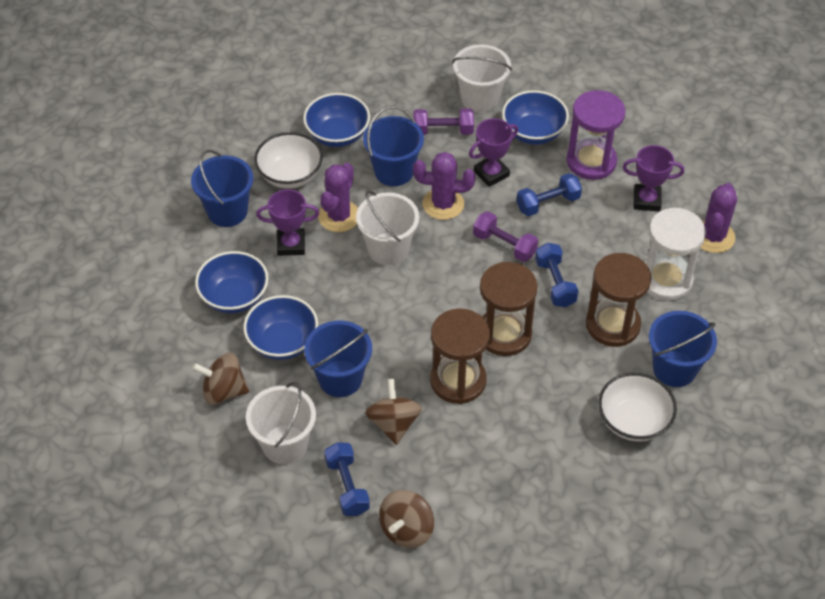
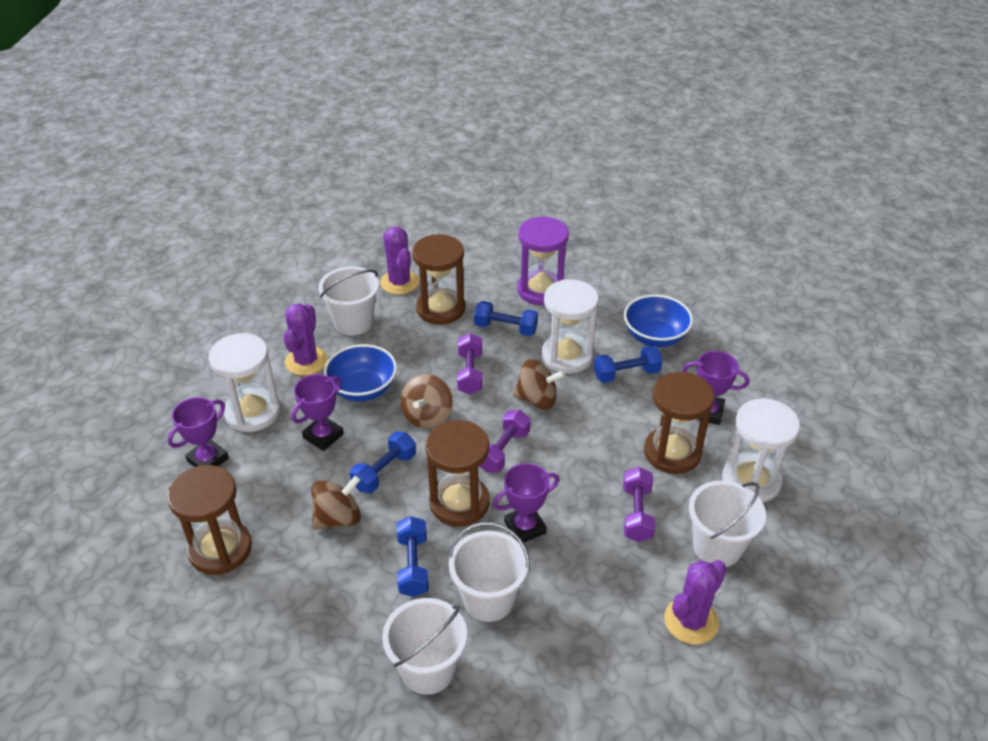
blue bowl: [195,251,268,313] [243,295,318,360] [303,93,370,147] [502,90,569,145] = 4 -> [324,344,397,402] [624,295,693,347] = 2
blue bucket: [191,150,254,227] [304,320,372,397] [363,106,424,186] [649,311,717,387] = 4 -> none = 0
blue dumbbell: [324,442,370,516] [517,173,582,216] [535,243,579,307] = 3 -> [350,432,416,493] [397,516,429,597] [474,301,538,336] [594,346,662,383] = 4
brown hourglass: [430,308,490,404] [480,262,538,356] [586,253,651,347] = 3 -> [167,465,252,575] [412,234,466,325] [426,420,489,526] [644,372,715,474] = 4
purple dumbbell: [414,108,474,135] [473,211,538,262] = 2 -> [457,333,482,395] [480,410,531,473] [623,467,655,542] = 3
purple trophy: [256,189,319,256] [469,118,518,187] [622,145,684,212] = 3 -> [168,397,229,467] [292,374,344,451] [493,463,559,543] [682,351,749,425] = 4
white bowl: [254,132,323,189] [599,373,677,441] = 2 -> none = 0
white bucket: [246,381,316,464] [356,190,419,265] [452,44,512,112] = 3 -> [318,266,379,336] [382,598,467,695] [448,522,530,622] [689,480,766,567] = 4
white hourglass: [644,208,706,301] = 1 -> [209,333,280,432] [541,279,599,374] [722,398,800,502] = 3

